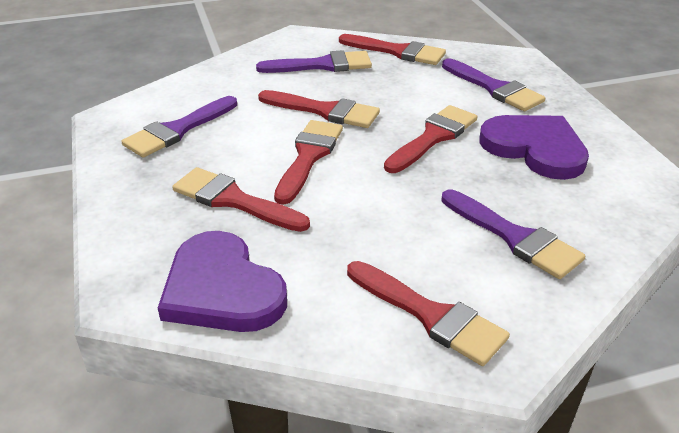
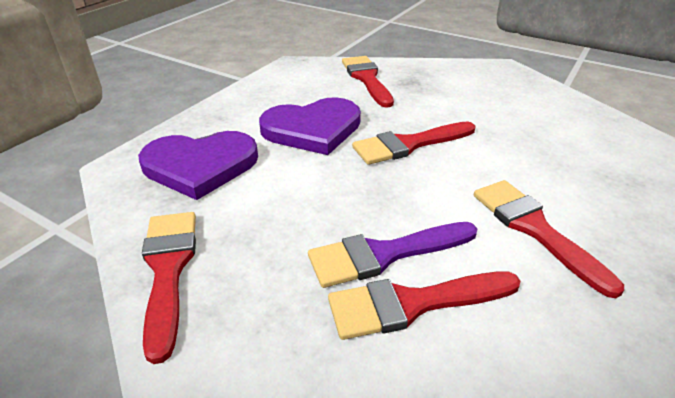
purple brush: [121,96,237,158] [256,50,372,73] [442,58,545,111] [442,189,585,279] = 4 -> [308,222,477,288] = 1
red brush: [172,167,310,232] [258,90,380,128] [274,120,343,205] [339,34,446,65] [347,261,510,366] [384,105,477,173] = 6 -> [142,212,196,364] [328,271,520,340] [342,56,394,108] [352,121,475,165] [474,180,624,298] = 5

